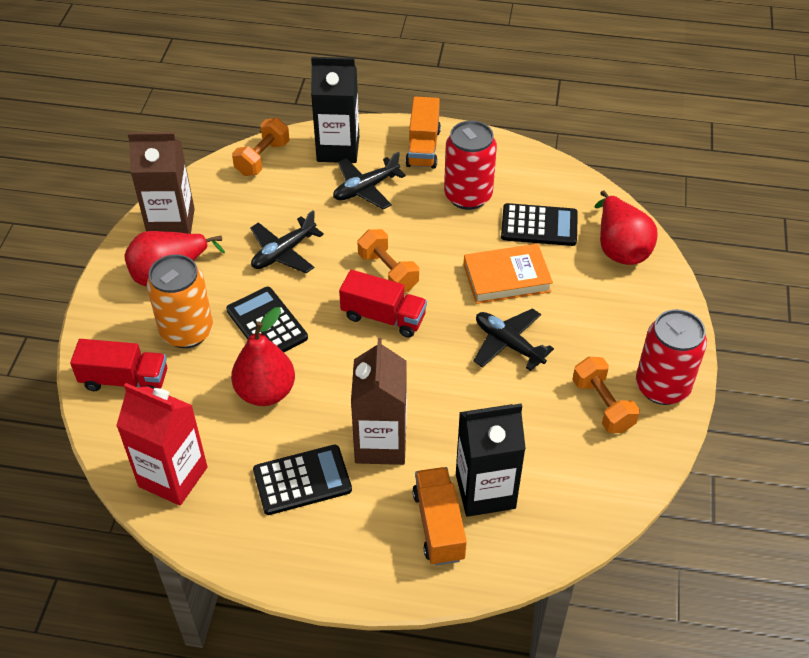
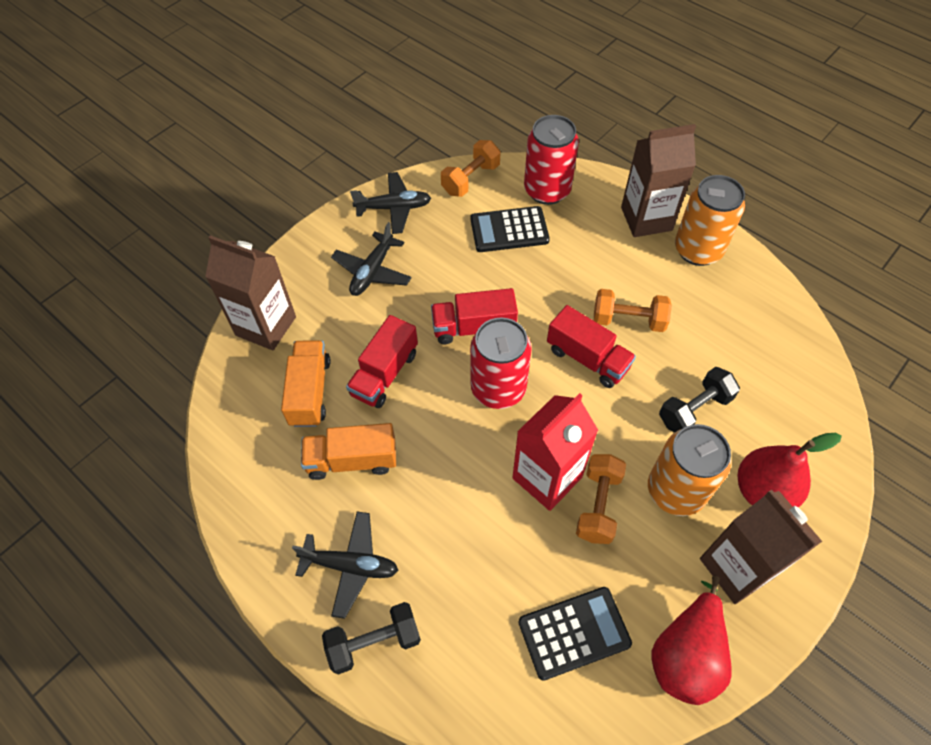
black calculator: [226,287,308,352] [253,445,352,515] [501,203,578,246] = 3 -> [470,206,550,252] [519,587,632,681] = 2
black carton: [311,57,359,163] [456,403,526,517] = 2 -> none = 0
black dumbbell: none = 0 -> [322,602,421,675] [659,367,740,433] = 2
brown carton: [128,132,195,234] [351,338,407,465] = 2 -> [205,235,296,350] [621,124,696,237] [700,490,822,604] = 3
orange book: [463,244,553,304] = 1 -> none = 0
orange can: [147,254,213,348] = 1 -> [648,424,731,516] [675,175,745,266] = 2
red pear: [124,231,225,287] [231,307,295,406] [595,190,658,265] = 3 -> [652,576,732,705] [737,433,842,508] = 2
red truck: [70,339,167,391] [339,270,427,338] = 2 -> [346,315,418,408] [431,288,518,344] [547,305,636,388] = 3

